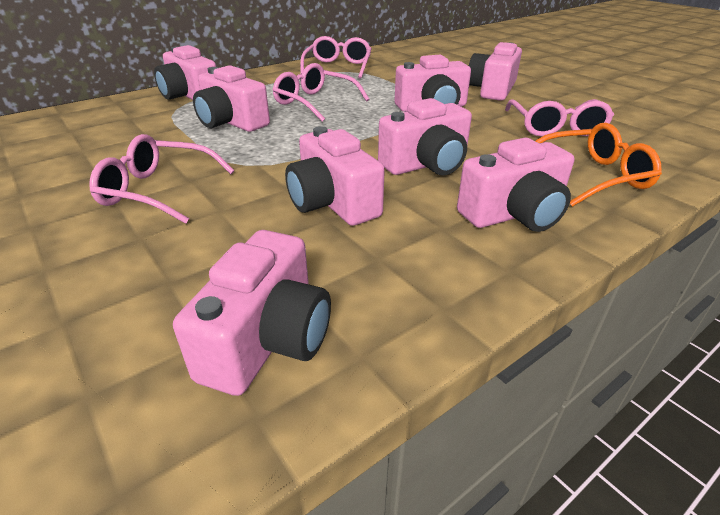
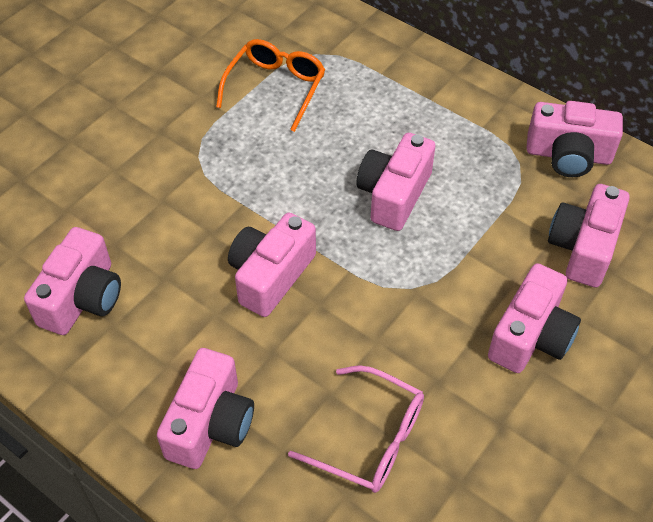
pink camera: [154,45,216,100] [173,230,331,396] [193,65,270,132] [285,126,385,226] [378,98,472,176] [394,55,471,112] [457,138,574,232] [469,42,522,101] = 8 -> [24,227,121,335] [157,348,254,469] [228,213,316,317] [356,133,436,231] [488,263,581,373] [527,101,623,177] [548,184,630,287] = 7
pink glasses: [89,134,234,224] [272,63,369,122] [300,36,372,79] [505,99,614,136] = 4 -> [288,365,424,493] = 1

